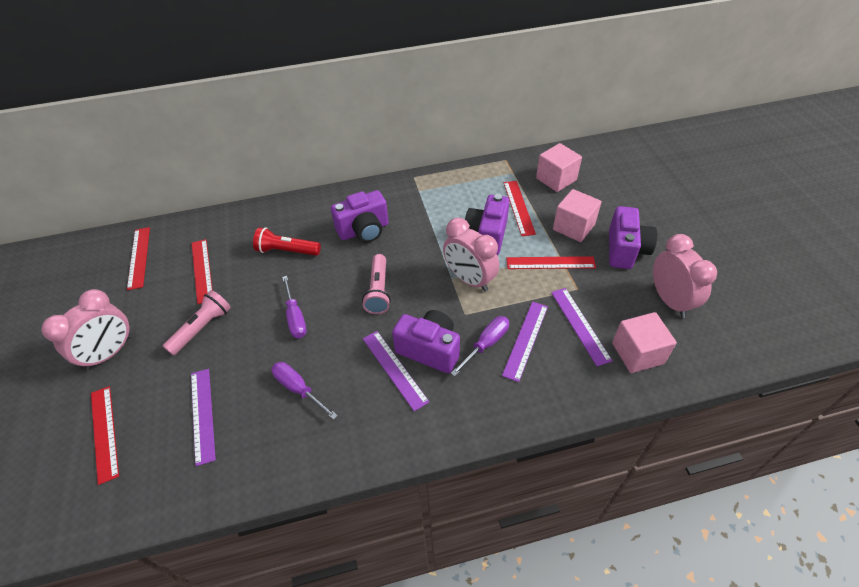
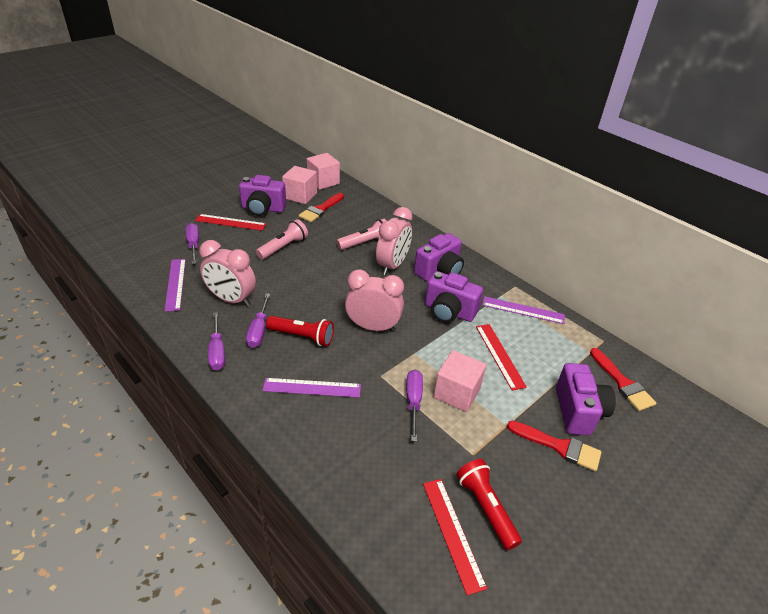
purple ruler: [191,369,216,466] [363,331,429,411] [502,302,548,382] [551,288,612,366] = 4 -> [164,259,186,312] [262,378,361,398] [482,296,565,324] = 3
purple screwdriver: [272,362,338,420] [282,276,307,338] [451,316,509,376] = 3 -> [185,223,199,264] [208,312,225,371] [246,293,270,348] [406,370,423,441] = 4
red brush: none = 0 -> [299,193,344,222] [507,421,602,471] [590,348,656,411] = 3
red flashlight: [253,227,321,256] = 1 -> [266,316,334,346] [456,459,522,550] = 2
red ruler: [91,386,119,485] [127,227,150,290] [192,239,213,304] [504,181,536,236] [506,256,596,269] = 5 -> [195,214,267,231] [423,479,487,595] [476,324,527,391] = 3

